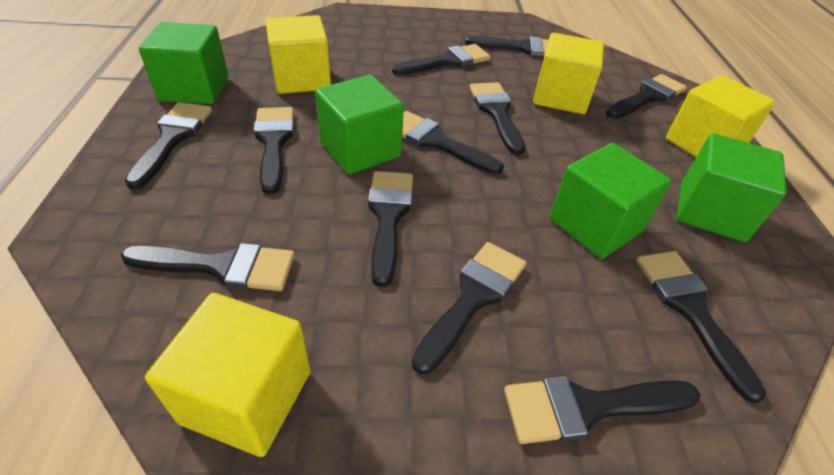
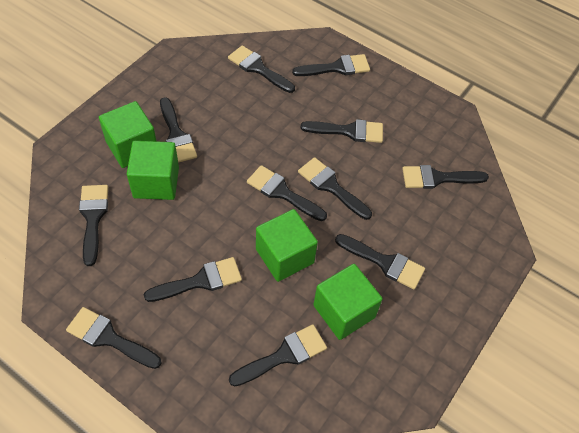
yellow cube: [145,293,311,457] [266,15,331,94] [533,33,604,114] [666,75,776,157] = 4 -> none = 0

